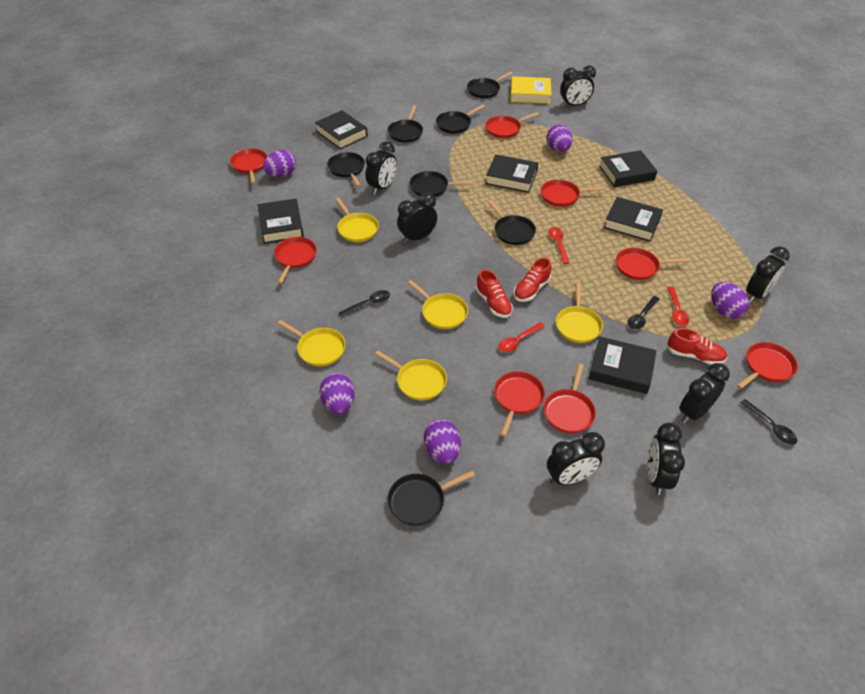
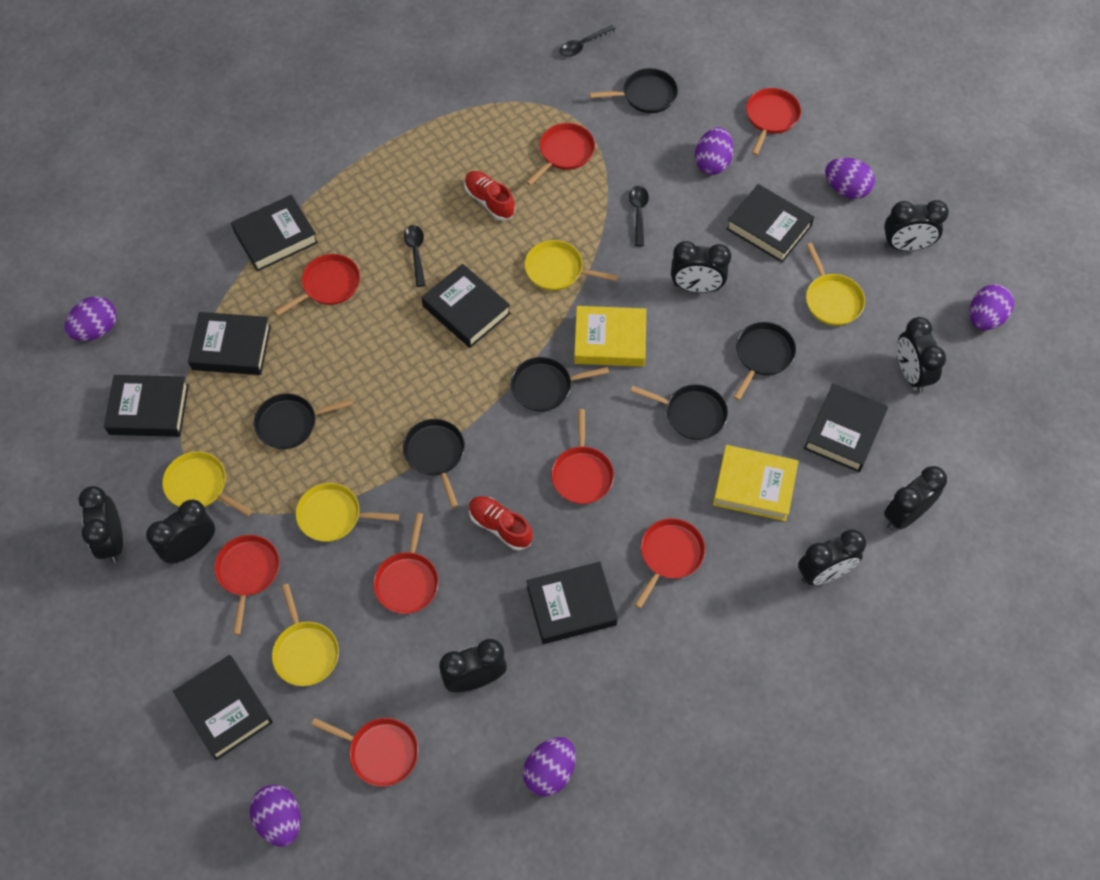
black book: [258,199,304,244] [315,110,368,149] [485,155,538,193] [589,336,657,394] [599,150,657,187] [604,197,663,242] = 6 -> [104,375,189,437] [173,655,273,760] [188,312,271,375] [231,195,318,272] [422,264,511,348] [527,562,618,644] [726,184,814,263] [804,384,888,472] = 8
black clock: [366,141,397,195] [397,193,437,243] [547,432,605,485] [560,65,596,107] [647,423,685,495] [679,363,730,423] [746,246,789,303] = 7 -> [78,486,123,563] [146,499,215,564] [439,639,507,692] [671,241,731,293] [798,529,866,585] [884,200,949,251] [884,466,947,530] [897,317,946,393] = 8
black pan: [327,152,365,187] [387,471,475,526] [388,105,423,142] [410,171,473,197] [436,105,485,133] [467,72,513,98] [488,200,536,245] = 7 -> [254,393,353,449] [403,419,465,508] [511,357,609,412] [590,68,678,113] [630,384,728,440] [734,322,796,400] = 6
purple egg: [263,150,296,177] [319,373,355,414] [424,419,461,464] [546,125,572,152] [711,282,749,319] = 5 -> [65,296,117,341] [250,785,300,847] [523,737,576,797] [695,127,734,175] [825,157,875,199] [969,284,1014,330] = 6
red shoe: [476,269,513,318] [514,257,551,302] [667,328,727,365] = 3 -> [464,171,515,221] [469,496,533,550] = 2
red spoon: [498,322,545,352] [549,227,569,264] [667,286,689,326] = 3 -> none = 0
yellow book: [511,76,552,104] = 1 -> [574,306,646,367] [713,445,798,521] = 2

